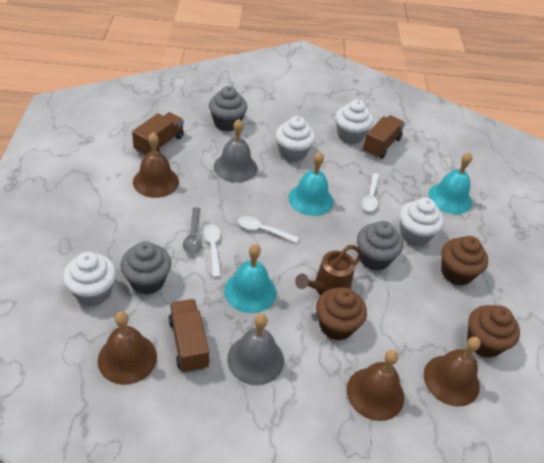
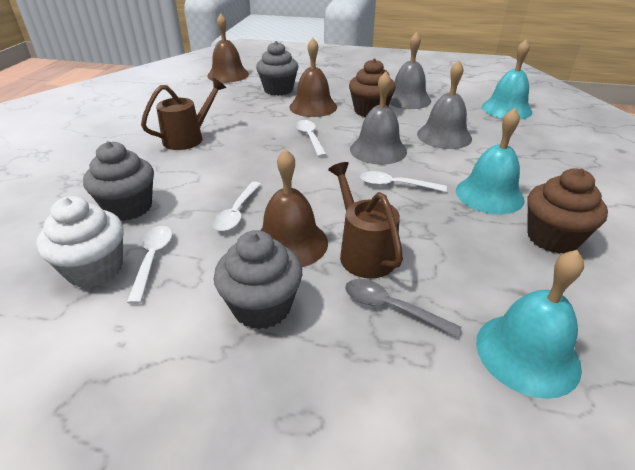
brown bell: [98,312,157,385] [133,133,179,198] [347,350,404,421] [424,337,481,407] = 4 -> [207,13,249,83] [260,148,328,267] [289,38,337,117] = 3
brown cupcake: [316,287,367,340] [441,236,488,286] [467,305,520,358] = 3 -> [349,58,396,117] [527,168,608,254] = 2
brown truck: [132,112,184,156] [168,299,210,373] [363,115,405,159] = 3 -> none = 0
brown watering can: [295,245,363,295] = 1 -> [141,78,226,150] [328,162,403,278] = 2
grey bell: [214,119,257,183] [227,314,284,385] = 2 -> [350,72,407,165] [389,32,431,109] [417,61,472,149] = 3
white cupcake: [63,252,116,306] [275,116,315,162] [335,99,373,144] [399,198,444,246] = 4 -> [36,196,124,288] = 1
white spoon: [203,224,221,278] [238,216,299,243] [361,173,380,211] = 3 -> [127,226,172,304] [213,181,261,231] [296,120,327,157] [360,171,447,192] = 4

